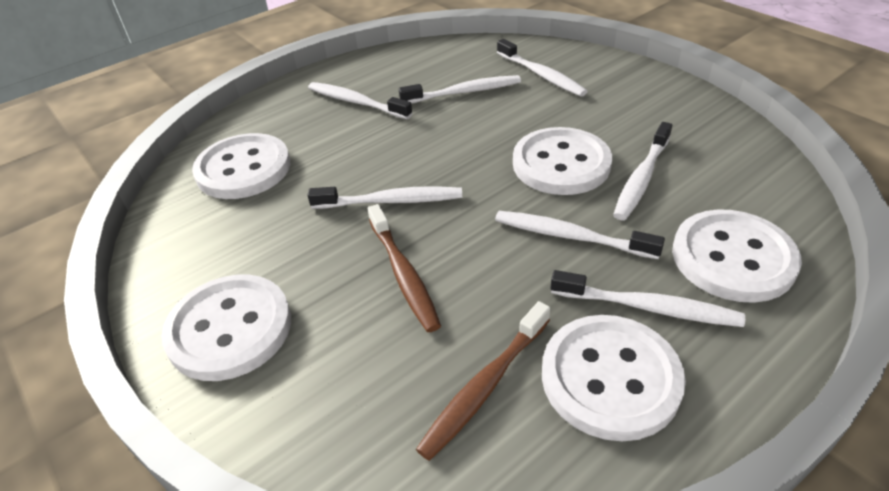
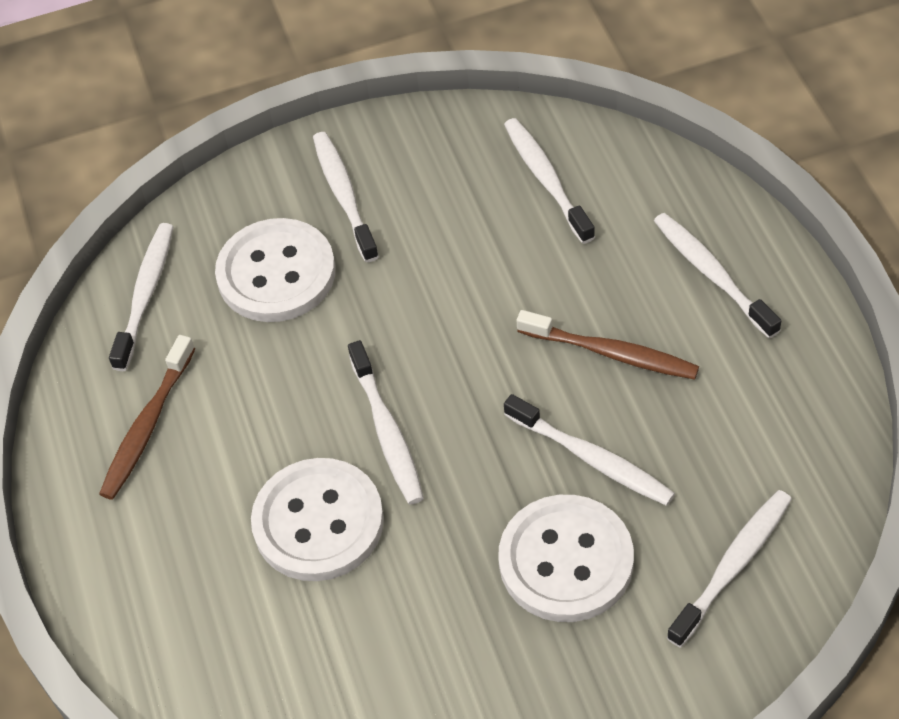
white button: [161,275,291,381] [192,133,290,199] [513,127,612,195] [542,315,686,441] [672,209,802,303] = 5 -> [215,218,336,322] [251,458,384,581] [498,495,634,622] = 3

